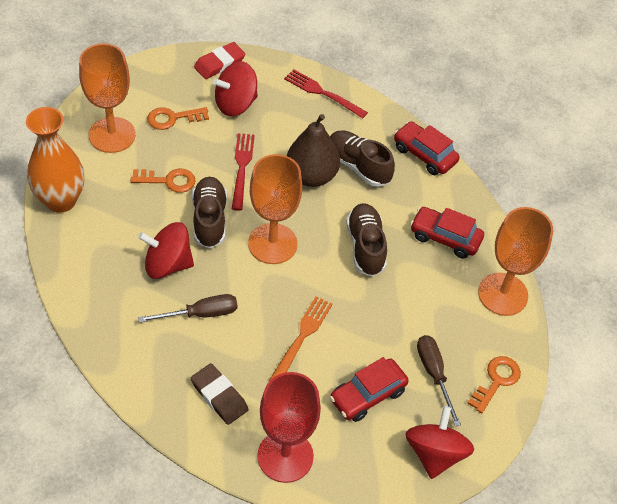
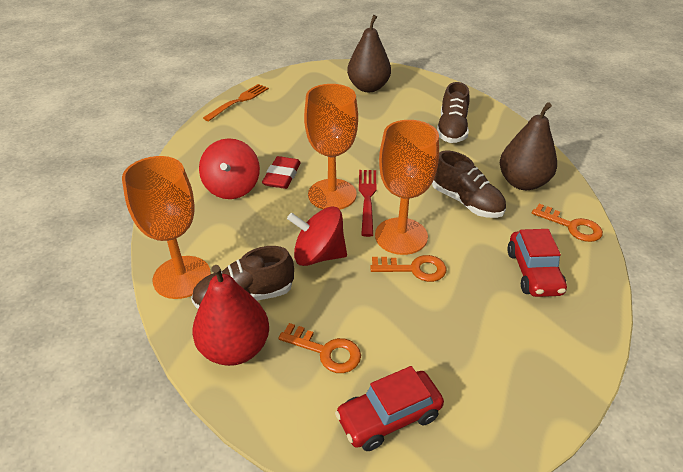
brown eraser: [191,363,249,425] = 1 -> none = 0
brown pear: [287,114,340,187] = 1 -> [347,15,391,92] [500,102,557,190] = 2
brown screwdriver: [138,294,237,323] [417,335,461,426] = 2 -> none = 0
orange vase: [26,107,84,213] = 1 -> none = 0
red car: [330,357,409,422] [394,121,460,175] [410,207,484,258] = 3 -> [335,366,444,451] [507,229,567,297] = 2
red fork: [232,133,255,211] [284,69,368,118] = 2 -> [359,170,377,237] = 1
red goblet: [257,372,321,483] = 1 -> none = 0
red pear: none = 0 -> [192,265,269,366] = 1
red spinning top: [138,222,194,279] [213,61,258,116] [405,406,474,479] = 3 -> [199,138,260,199] [287,206,347,266] = 2

